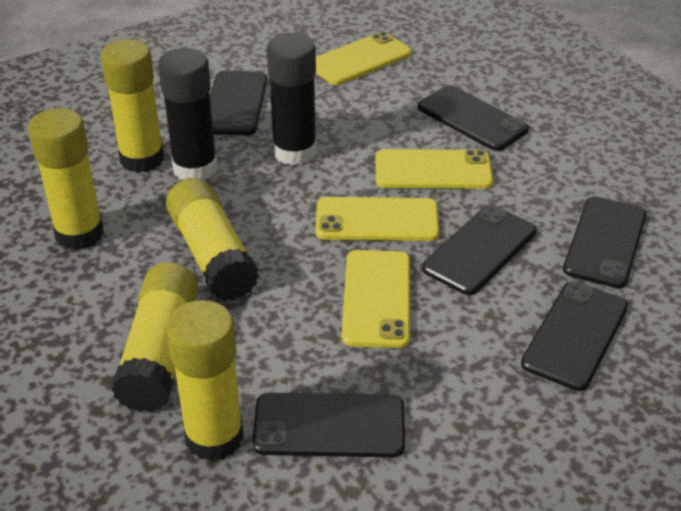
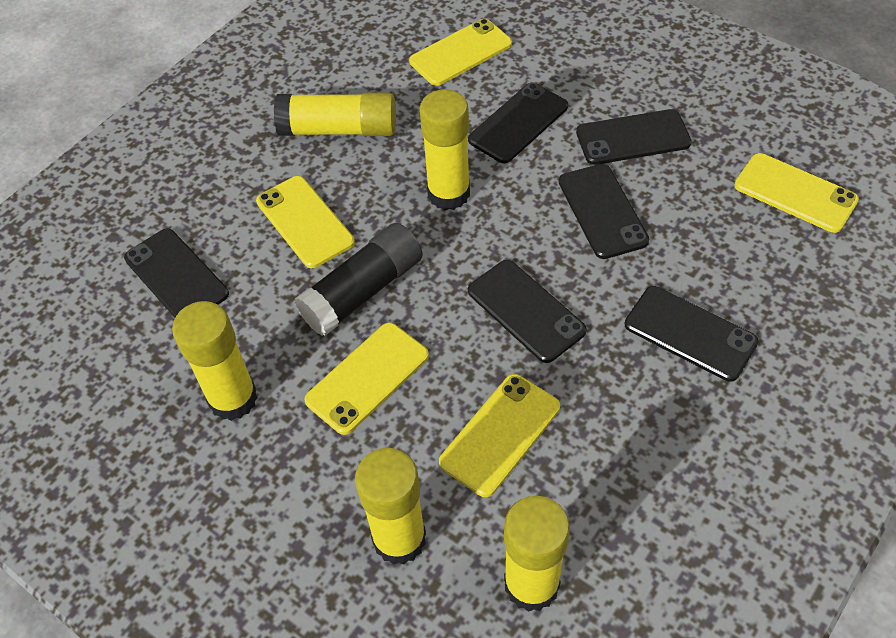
black glue stick: [158,48,218,180] [267,33,317,165] = 2 -> [295,223,423,336] = 1
yellow phone: [315,197,439,241] [316,31,412,85] [342,250,410,348] [375,149,493,189] = 4 -> [256,176,355,268] [304,323,429,435] [409,19,512,86] [439,374,560,497] [735,153,859,233] = 5

